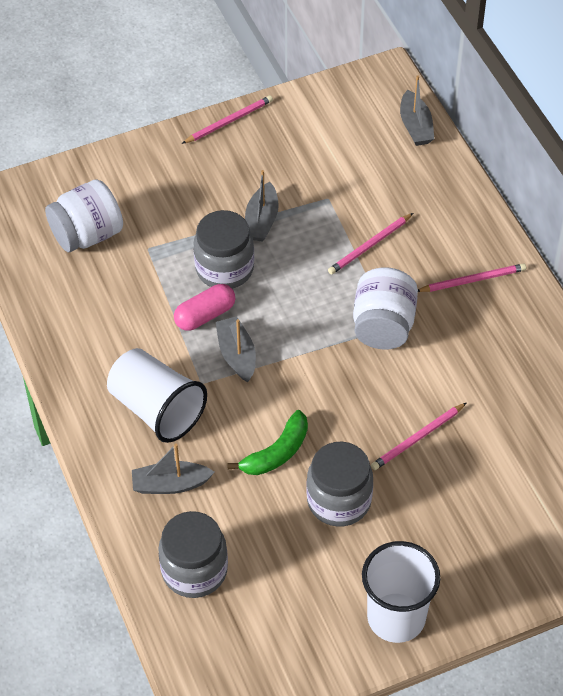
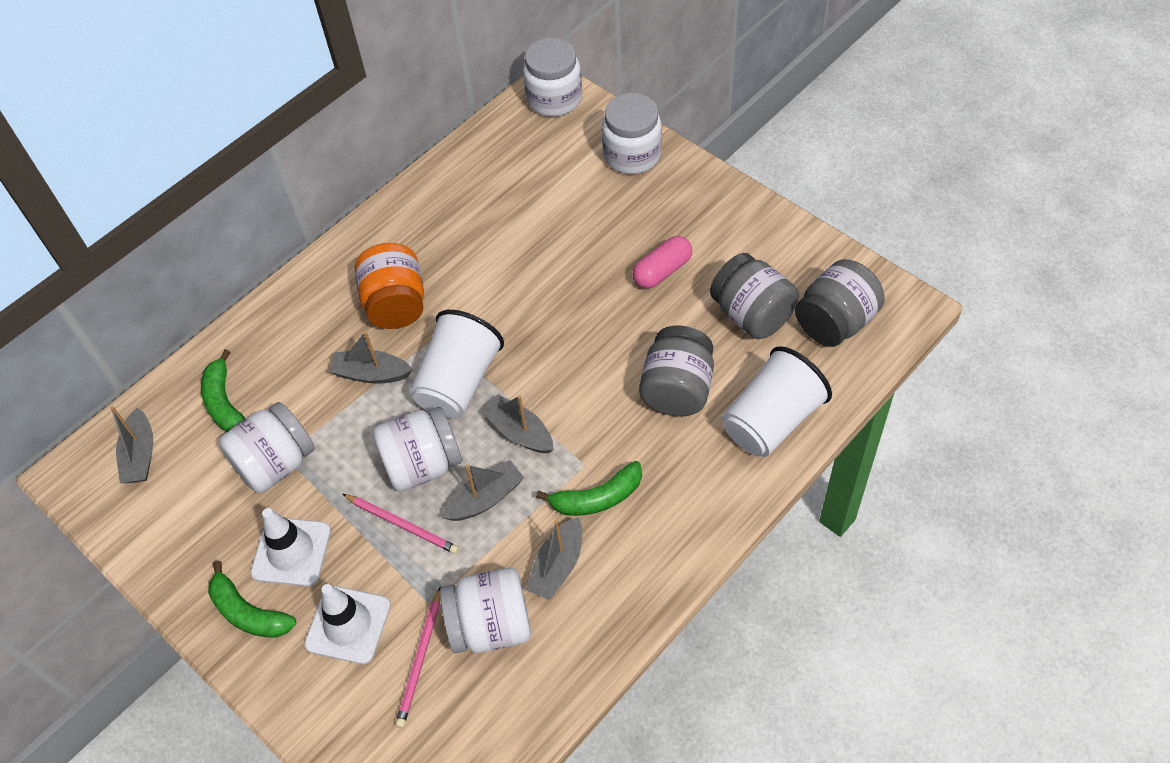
green banana: [227,410,308,475] = 1 -> [201,349,246,432] [208,561,296,638] [536,461,642,516] = 3
grey boat: [132,443,214,494] [216,316,256,382] [245,170,279,242] [400,75,434,146] = 4 -> [110,406,153,483] [329,331,413,384] [443,460,524,521] [481,395,554,453] [525,517,582,601] = 5
orange jar: none = 0 -> [355,243,424,329] = 1
pink pencil: [182,95,273,144] [328,213,413,274] [371,403,466,470] [418,263,526,292] = 4 -> [342,494,459,554] [395,587,441,728] = 2
white jar: [45,179,123,252] [353,267,418,350] = 2 -> [219,402,315,493] [372,407,462,492] [440,568,531,654] [523,37,582,117] [602,93,662,174] = 5
white traffic cone: none = 0 -> [251,508,331,586] [304,584,391,664] = 2

